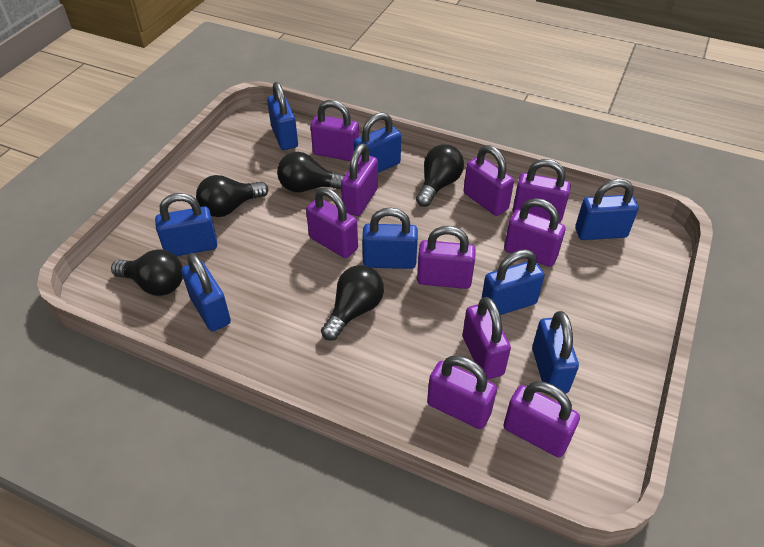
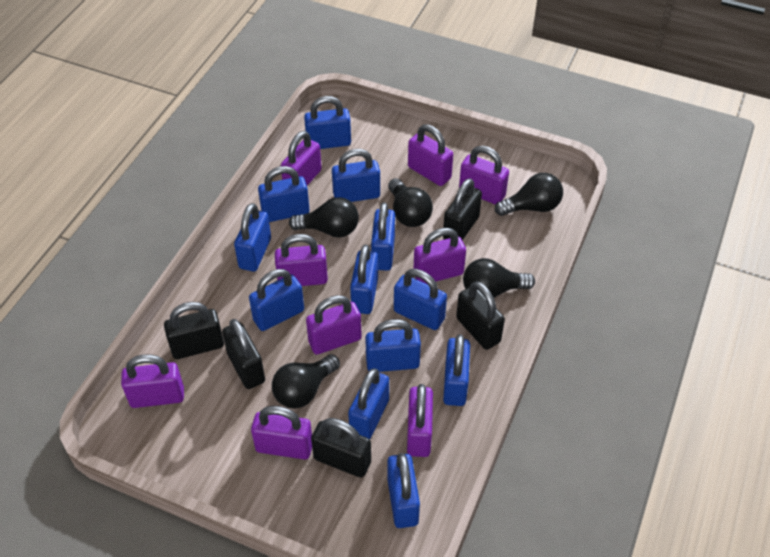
black padlock: none = 0 -> [164,302,224,359] [222,319,265,389] [311,418,371,478] [443,178,482,240] [456,281,505,350] = 5
blue padlock: [155,193,217,256] [181,253,231,332] [267,82,298,150] [353,112,401,173] [362,207,418,269] [482,249,545,315] [532,311,579,395] [575,179,639,240] = 8 -> [234,203,271,271] [249,269,304,331] [258,166,309,222] [304,96,351,149] [332,149,380,202] [348,368,389,439] [350,245,378,314] [365,319,421,372] [371,202,395,271] [387,453,420,528] [394,269,447,330] [443,334,470,406] = 12
purple padlock: [306,187,358,258] [310,100,359,161] [341,144,378,216] [417,226,476,289] [427,355,497,429] [463,297,511,380] [464,145,514,216] [503,381,580,458] [504,198,565,267] [513,159,571,223] = 10 -> [121,354,184,408] [251,406,312,460] [275,234,328,286] [281,131,322,186] [306,295,362,355] [407,384,433,457] [408,124,453,186] [413,228,466,284] [459,146,509,205] = 9

